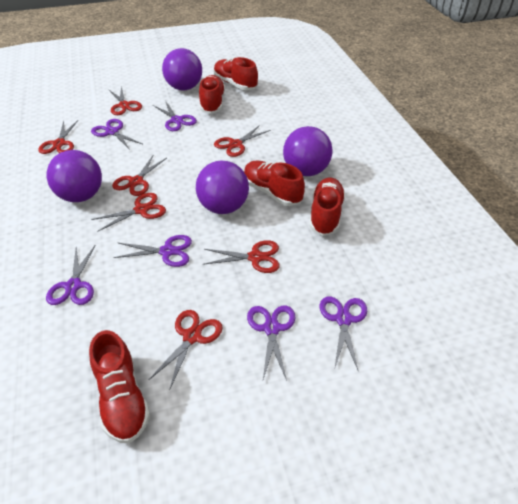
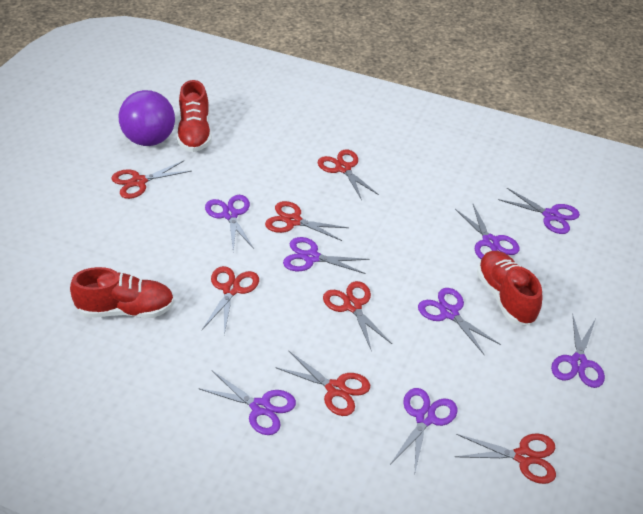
purple ball: [47,150,102,202] [162,48,202,90] [196,160,249,214] [283,126,333,176] = 4 -> [119,90,175,146] = 1
purple scissors: [46,246,95,305] [91,119,142,150] [113,235,192,267] [153,102,197,131] [247,305,295,380] [320,297,367,372] = 6 -> [198,371,296,435] [205,195,254,251] [283,237,370,274] [391,388,457,472] [418,288,501,354] [455,204,520,259] [498,188,580,234] [551,316,605,388] = 8
red shoe: [89,330,150,443] [199,75,225,114] [213,57,258,90] [244,161,305,206] [310,177,345,236] = 5 -> [70,267,174,318] [177,80,212,152] [477,251,542,325] = 3

